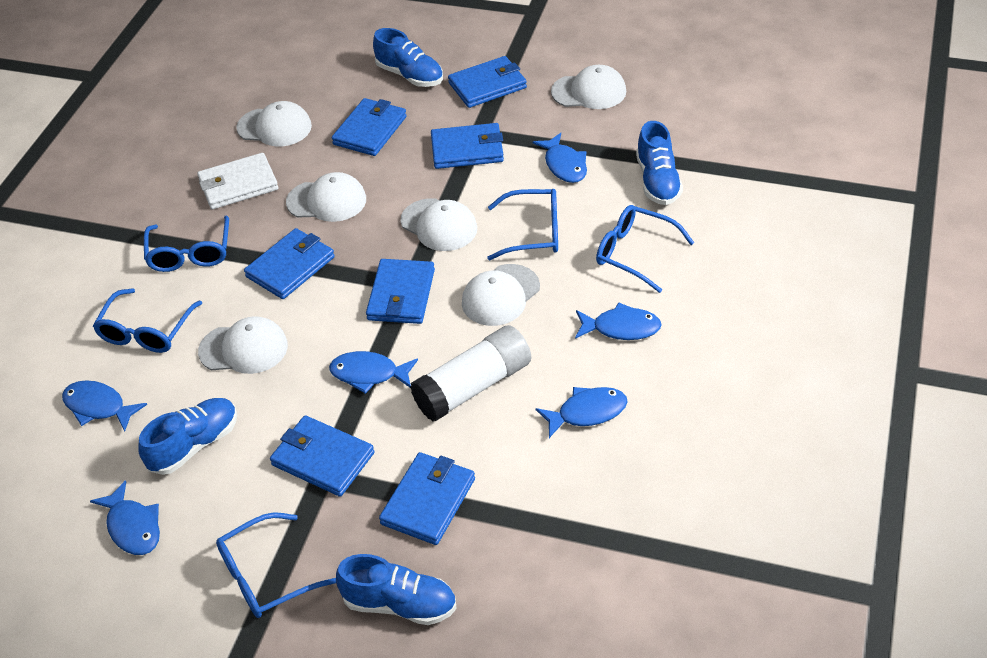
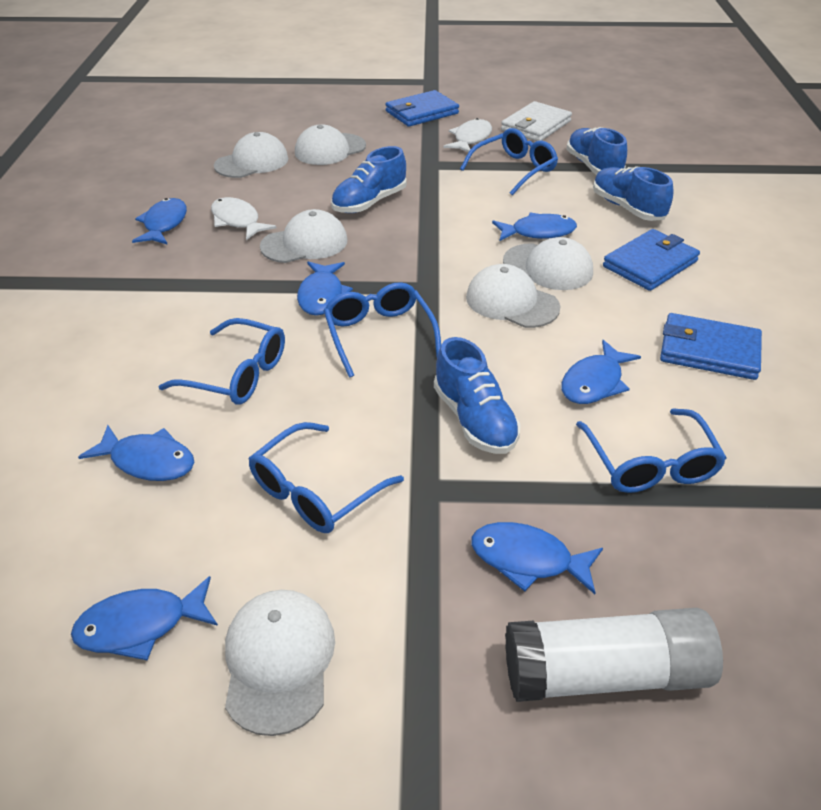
blue fish: [62,380,147,431] [90,480,160,555] [329,351,418,394] [532,133,587,183] [535,387,628,438] [575,302,662,340] = 6 -> [71,576,218,660] [78,425,194,481] [132,198,187,245] [297,261,353,315] [471,522,603,594] [492,212,577,241] [561,340,641,404] = 7
blue wallet: [244,228,335,299] [270,415,374,497] [332,98,407,156] [366,259,435,324] [379,452,475,545] [431,123,504,169] [448,56,527,108] = 7 -> [385,90,459,127] [603,229,700,291] [660,313,762,380] = 3
white fish: none = 0 -> [211,197,276,240] [443,118,492,152] = 2

